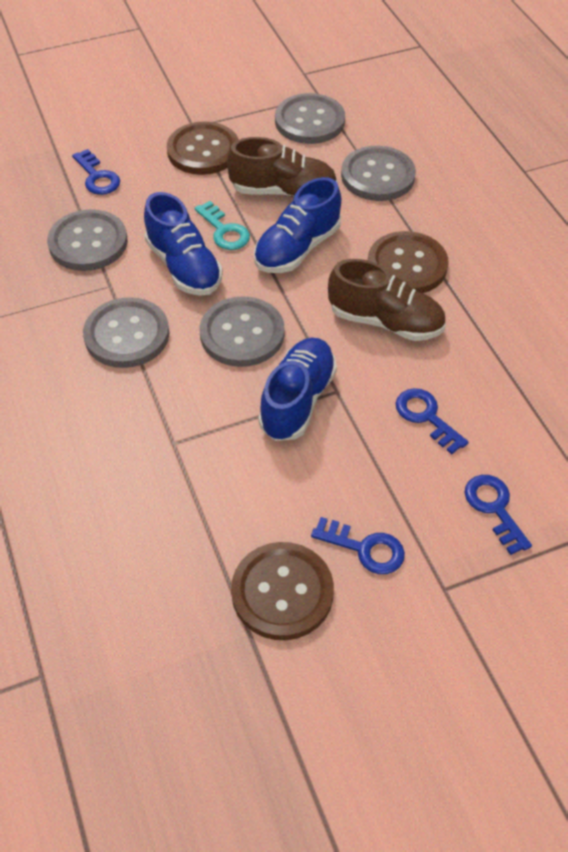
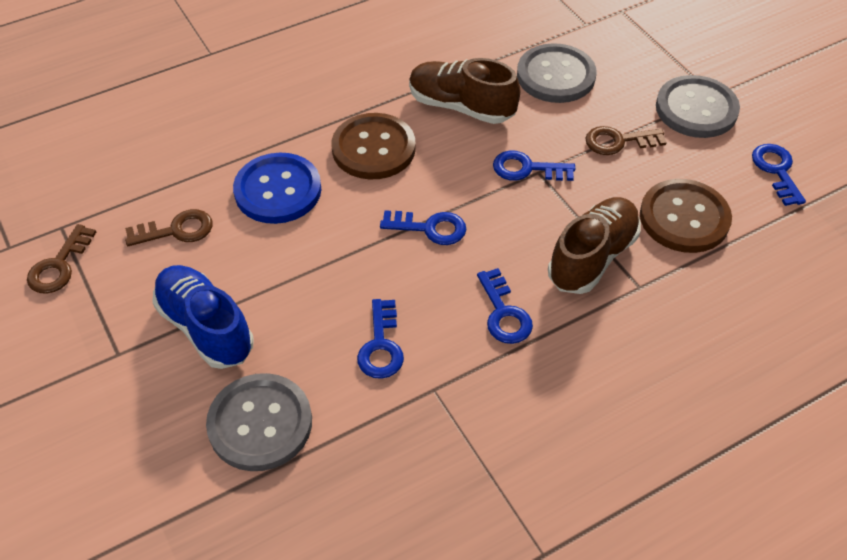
blue button: none = 0 -> [233,153,321,224] = 1
blue key: [72,149,120,195] [311,517,405,574] [396,388,469,454] [465,475,532,555] = 4 -> [357,299,404,379] [380,210,466,245] [477,268,533,344] [493,150,575,181] [752,144,806,206] = 5
blue shoe: [144,192,223,296] [254,177,341,273] [258,338,337,441] = 3 -> [153,265,254,369] = 1
brown button: [167,121,239,175] [231,542,334,640] [368,231,448,293] = 3 -> [332,113,416,180] [640,179,732,253] = 2
brown key: none = 0 -> [27,224,96,294] [125,209,213,246] [585,126,667,155] = 3
grey button: [47,209,128,271] [83,297,169,368] [200,296,285,367] [275,93,345,144] [341,146,416,201] = 5 -> [206,373,312,471] [517,43,596,103] [656,75,740,138] = 3
turquoise key: [195,201,250,250] = 1 -> none = 0

